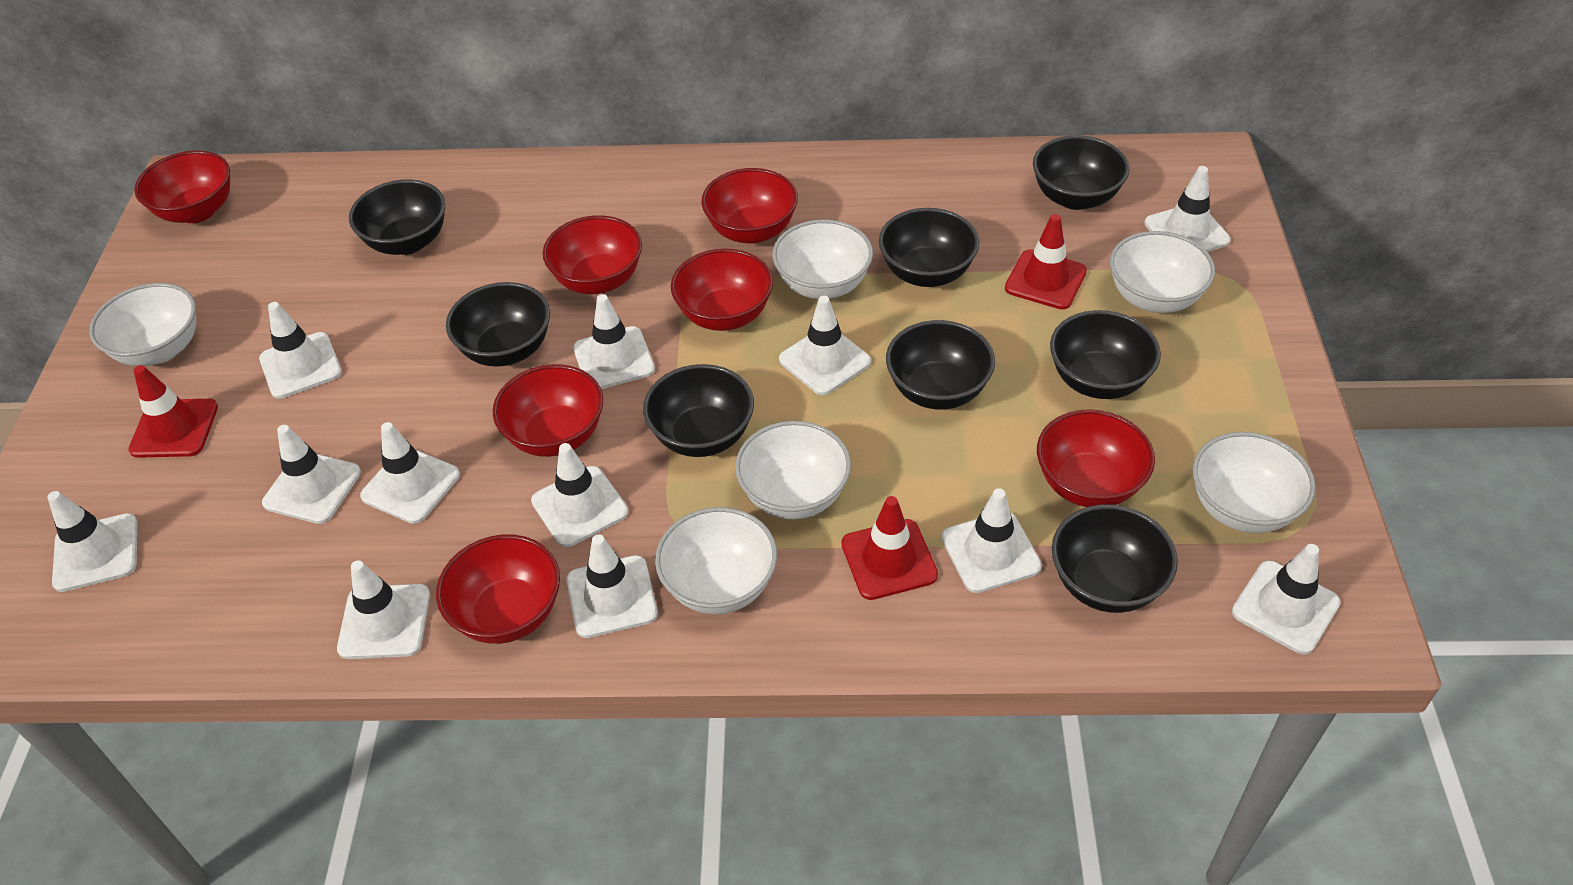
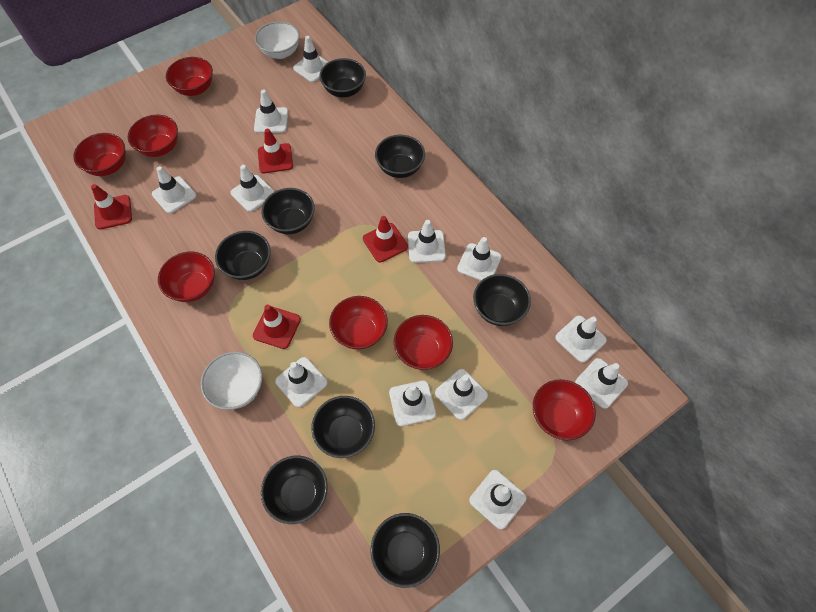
red traffic cone: [128,365,218,458] [841,496,938,600] [1005,214,1087,309] = 3 -> [91,184,132,230] [253,305,301,349] [258,129,293,173] [363,216,408,262] = 4
white bowl: [89,283,196,366] [655,507,777,614] [735,421,851,519] [772,219,873,299] [1110,231,1215,313] [1193,432,1315,533] = 6 -> [201,352,262,410] [255,21,300,59] = 2

